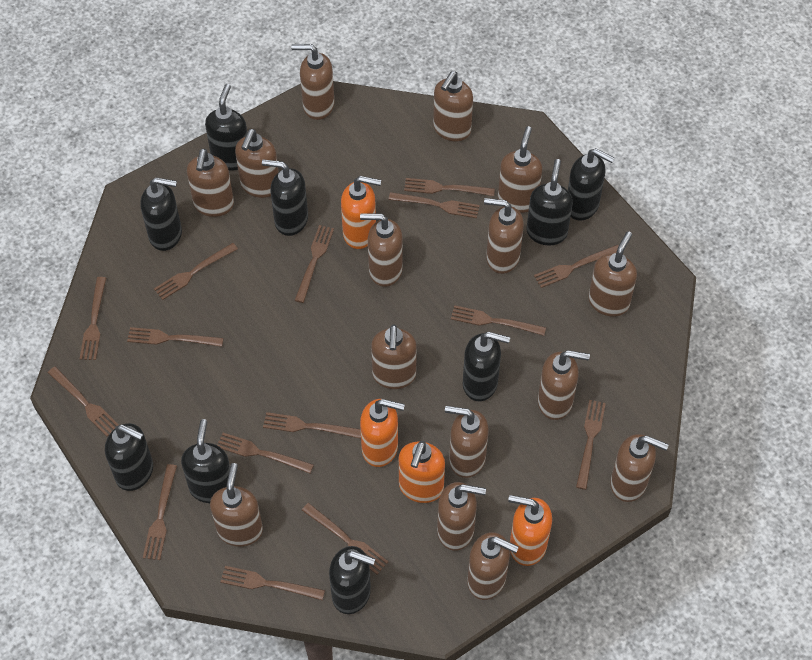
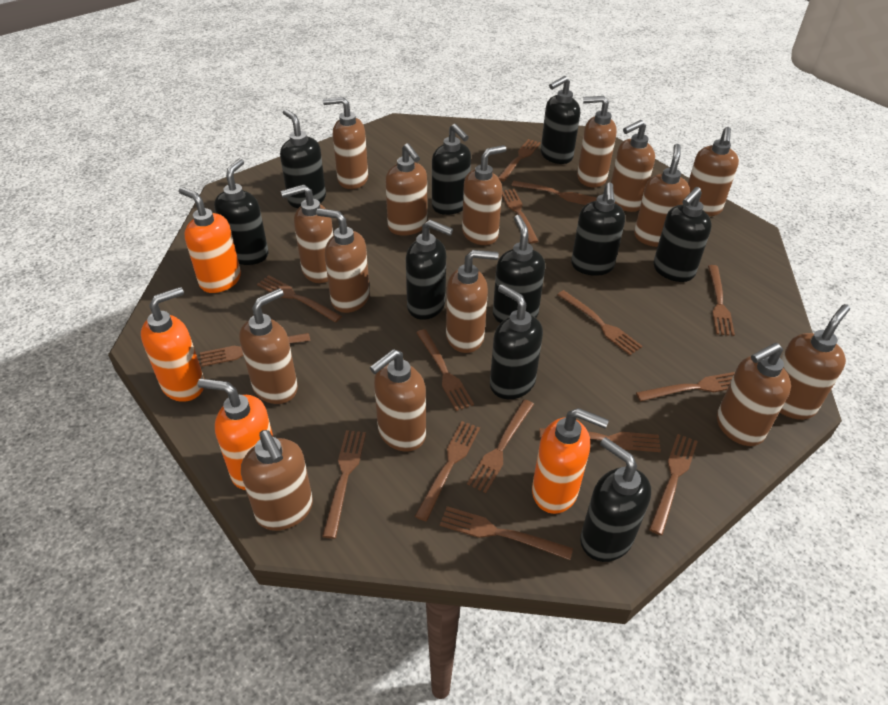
black soap dispenser: [105,423,153,491] [140,177,182,251] [181,419,230,503] [205,84,247,171] [262,159,308,236] [329,546,375,614] [463,332,510,401] [527,159,573,246] [568,148,614,221] = 9 -> [214,158,268,265] [280,109,326,208] [406,220,453,320] [432,124,471,215] [490,284,543,399] [493,215,545,323] [541,76,580,164] [571,183,625,276] [580,437,651,562] [653,187,712,282] = 10

